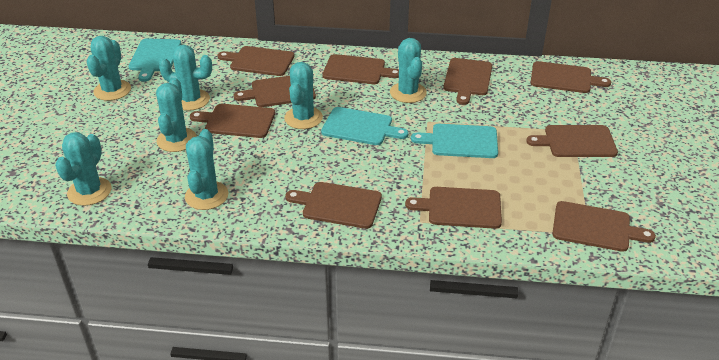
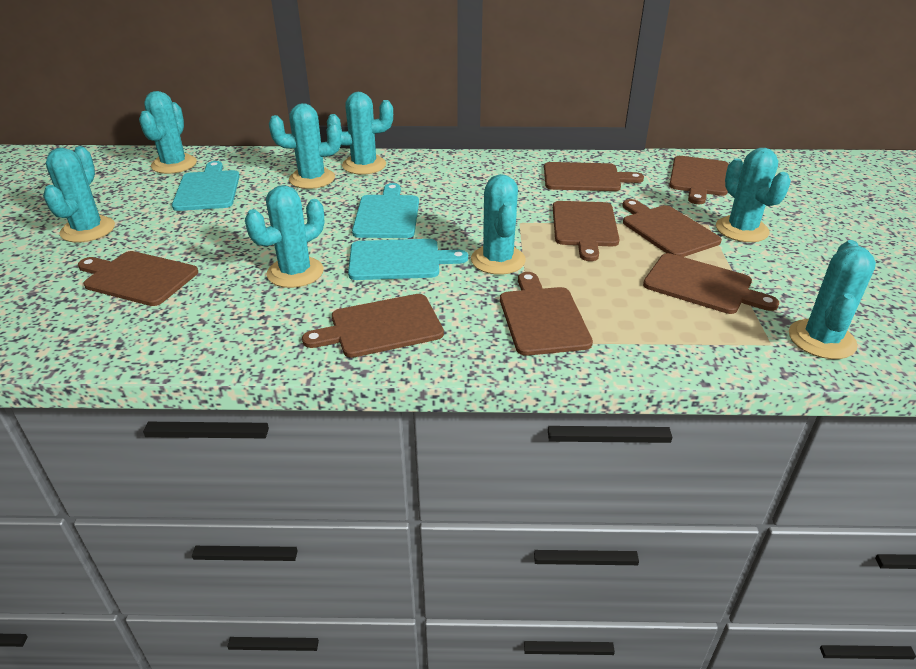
brown cutting board: [190,104,275,138] [217,46,294,76] [234,76,316,107] [285,182,382,229] [322,54,399,84] [405,187,502,229] [443,58,492,105] [526,125,618,157] [531,61,611,93] [552,201,656,252] = 10 -> [78,251,198,306] [302,294,444,358] [500,272,593,356] [544,162,644,191] [553,201,619,261] [623,199,722,257] [643,253,779,314] [669,156,729,204] = 8
turquoise cactus: [55,132,112,206] [87,36,131,101] [156,78,197,152] [159,45,212,111] [185,129,228,210] [284,62,323,129] [390,38,427,103] = 7 -> [43,146,115,242] [139,91,197,174] [245,185,324,288] [269,103,341,189] [327,92,393,175] [471,174,526,275] [716,148,791,242] [789,240,876,359] = 8

